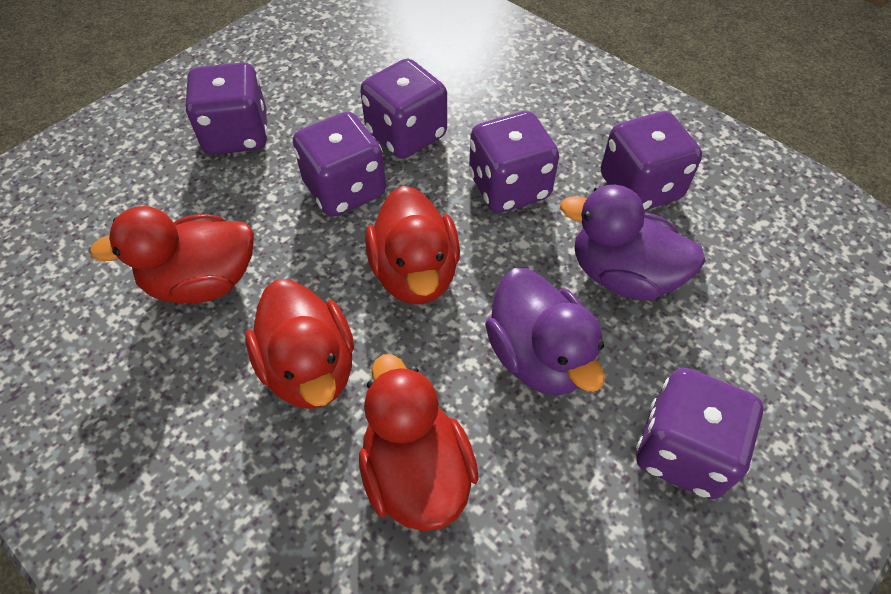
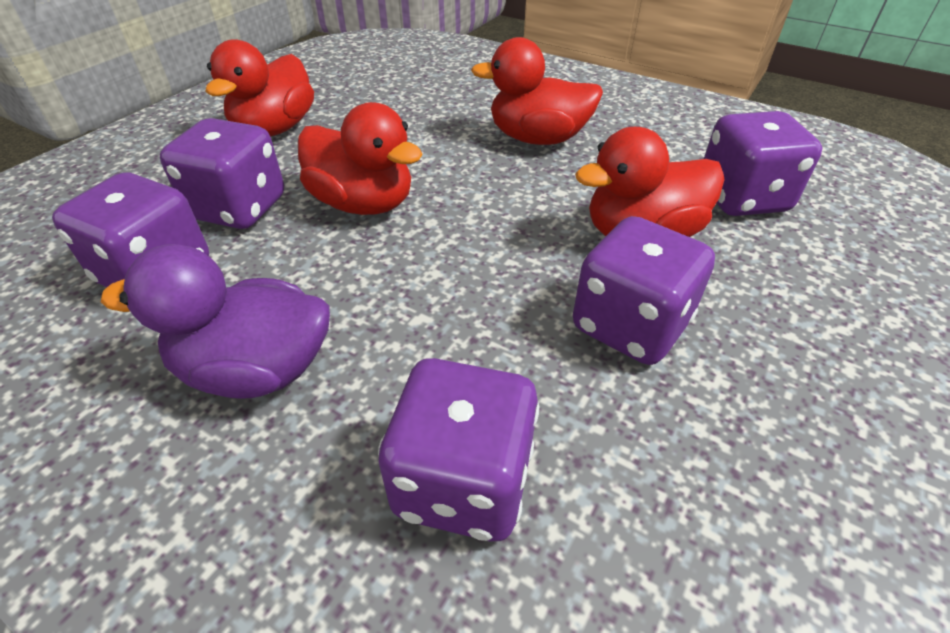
purple dice: [185,62,268,155] [293,112,386,217] [360,59,447,159] [469,111,559,213] [601,111,702,210] [636,368,763,499] = 6 -> [52,172,209,287] [160,118,284,229] [378,358,539,542] [573,216,715,365] [704,111,822,216] = 5
purple duck: [485,268,605,396] [560,185,705,301] = 2 -> [101,244,330,399] = 1

